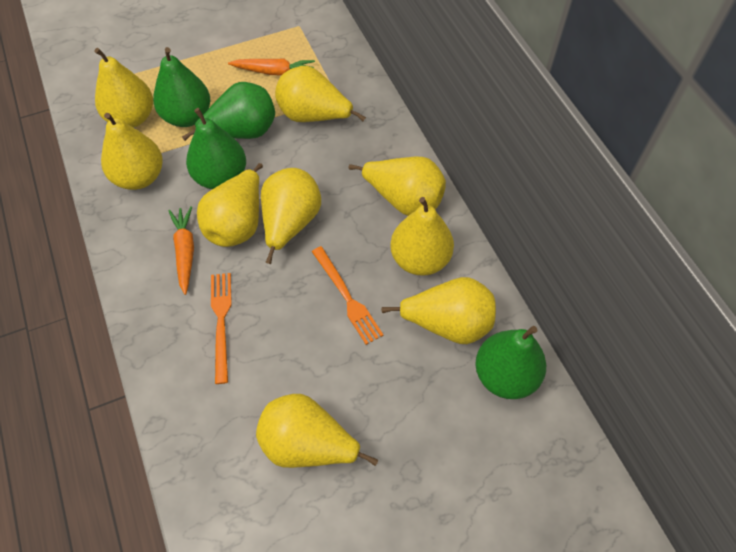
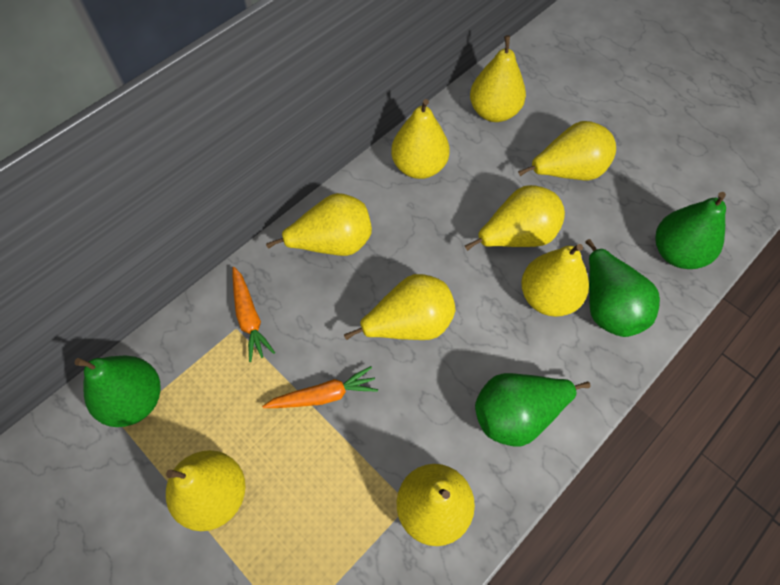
orange fork: [211,273,232,384] [312,246,383,345] = 2 -> none = 0

